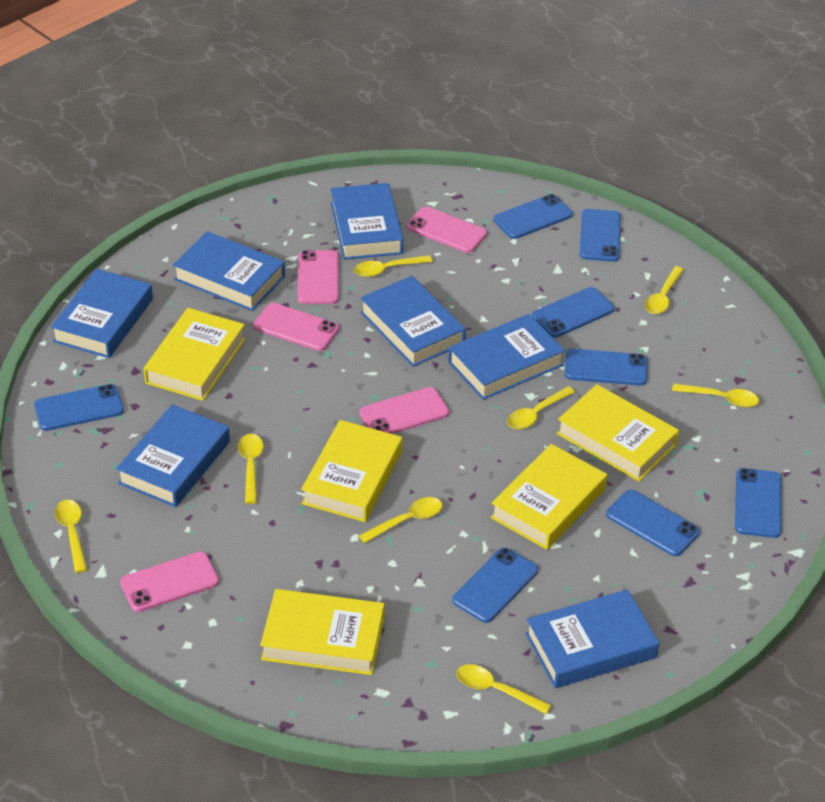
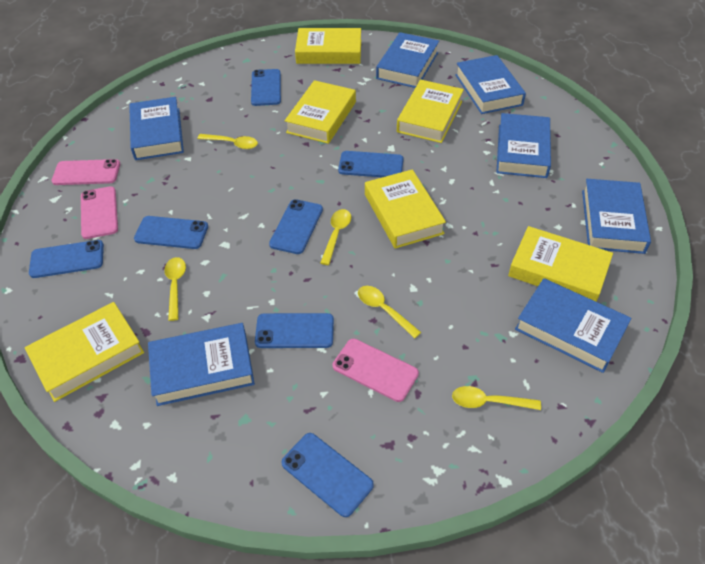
blue phone: [34,384,124,431] [452,547,538,623] [493,194,573,239] [532,287,615,338] [565,349,647,386] [580,209,621,262] [606,490,700,556] [735,468,782,538] = 8 -> [29,240,104,278] [134,216,208,249] [251,69,281,106] [255,313,334,348] [269,199,323,254] [281,433,374,517] [338,151,404,177] = 7
pink phone: [120,551,219,612] [253,303,339,351] [298,250,339,304] [359,387,449,434] [407,207,487,253] = 5 -> [52,159,120,185] [81,186,118,239] [333,339,419,402] = 3
yellow book: [143,308,245,401] [260,589,384,675] [301,420,402,522] [491,444,607,550] [557,384,679,481] = 5 -> [25,302,144,402] [285,80,356,144] [295,28,361,64] [365,169,446,249] [397,80,464,143] [508,226,613,302] = 6
yellow spoon: [55,500,87,573] [238,434,263,504] [354,255,433,277] [359,497,442,543] [456,664,551,714] [507,386,575,429] [645,266,684,314] [672,384,759,407] = 8 -> [164,257,186,321] [197,134,258,149] [320,209,351,265] [358,286,421,338] [452,386,541,410] = 5

